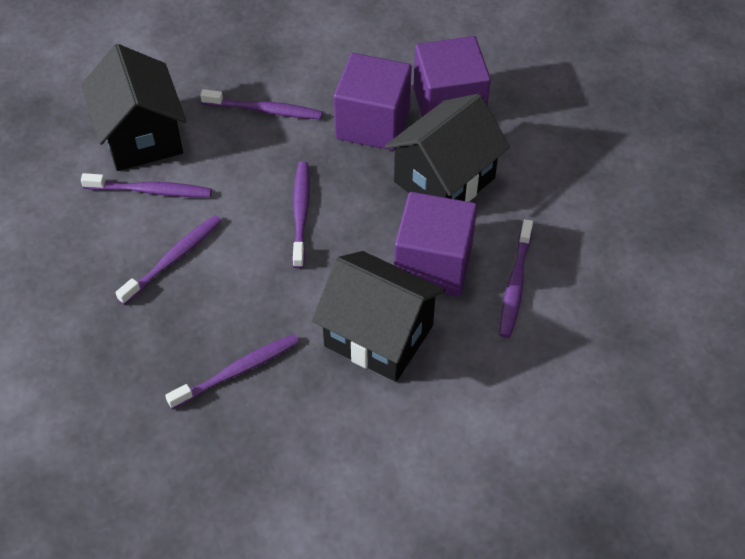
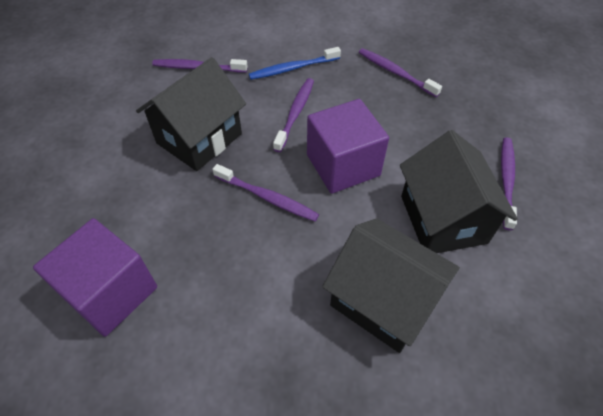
blue toothbrush: none = 0 -> [249,47,341,80] = 1
purple cube: [334,53,412,151] [394,192,477,296] [413,36,491,117] = 3 -> [33,218,157,337] [307,99,389,194] = 2
purple toothbrush: [81,173,212,197] [115,215,222,305] [165,334,299,409] [200,89,323,119] [292,162,310,269] [499,219,533,338] = 6 -> [152,59,248,72] [212,164,319,221] [273,78,314,152] [359,48,442,97] [501,137,517,230] = 5

